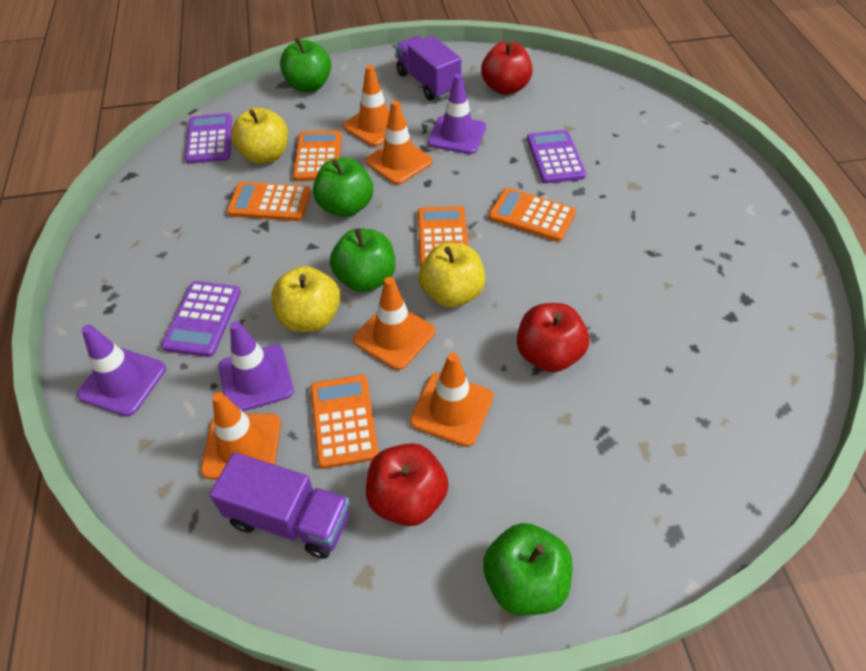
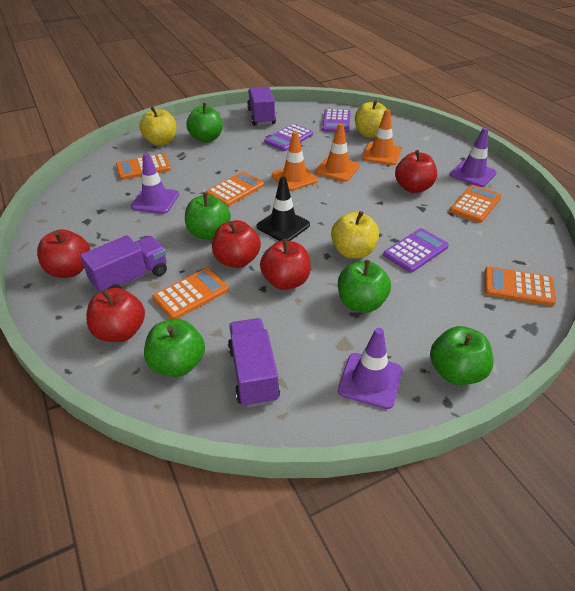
black traffic cone: none = 0 -> [256,177,310,241] = 1
green apple: [280,37,331,92] [313,158,373,217] [330,228,395,292] [483,523,572,616] = 4 -> [144,319,205,377] [185,192,231,240] [186,103,223,143] [338,260,391,312] [430,326,493,385] = 5
orange traffic cone: [201,392,281,480] [343,65,407,147] [353,277,435,370] [365,100,432,185] [410,353,493,447] = 5 -> [272,131,318,191] [315,123,360,182] [362,109,401,165] = 3
purple truck: [209,452,350,559] [396,36,461,100] = 2 -> [80,235,167,293] [228,318,280,408] [247,86,276,126] = 3
red apple: [366,443,449,526] [481,42,533,95] [517,303,589,372] = 3 -> [37,229,90,278] [87,288,145,342] [212,220,261,268] [260,239,311,290] [395,150,437,193] = 5

